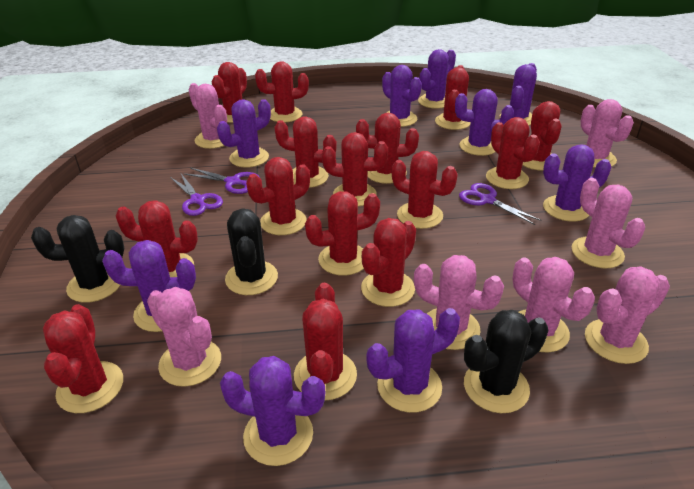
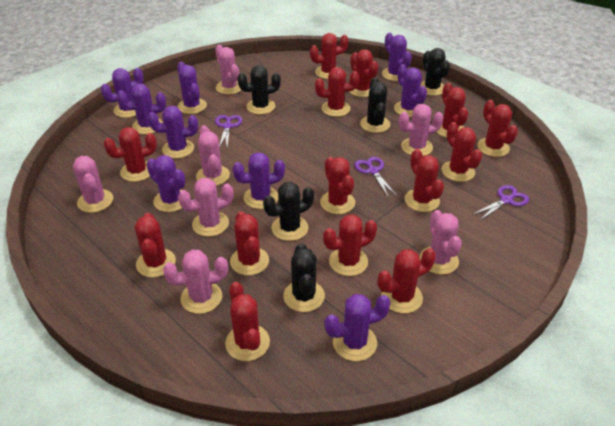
black cactus: [31,215,124,303] [225,209,278,295] [464,310,548,413] = 3 -> [237,65,281,115] [263,182,314,241] [283,243,325,312] [360,77,390,133] [420,48,450,96] = 5
red cactus: [43,304,123,413] [116,200,198,277] [211,62,247,123] [246,157,310,235] [255,61,309,122] [274,116,337,188] [294,283,357,400] [305,191,380,276] [322,132,388,206] [356,113,419,184] [361,218,416,307] [392,151,458,229] [435,65,471,130] [486,117,540,189] [523,101,562,171] = 15 -> [104,127,157,182] [135,213,176,277] [225,282,270,361] [230,211,269,276] [310,33,348,79] [315,67,359,117] [320,157,355,214] [323,215,377,276] [349,49,378,97] [378,248,436,313] [404,149,444,212] [437,83,468,138] [441,122,482,182] [477,100,518,157] = 14

